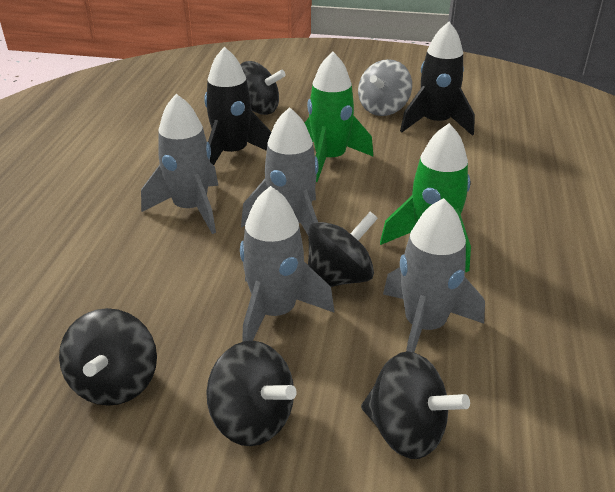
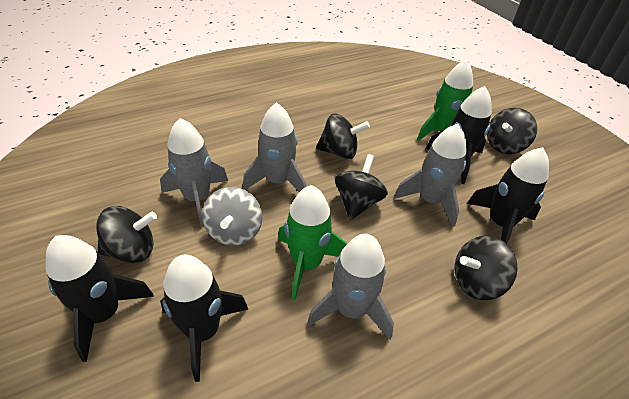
black rocket: [204,47,271,165] [400,22,475,136] = 2 -> [46,235,154,362] [160,255,248,382] [425,86,492,184] [467,147,549,243] = 4

